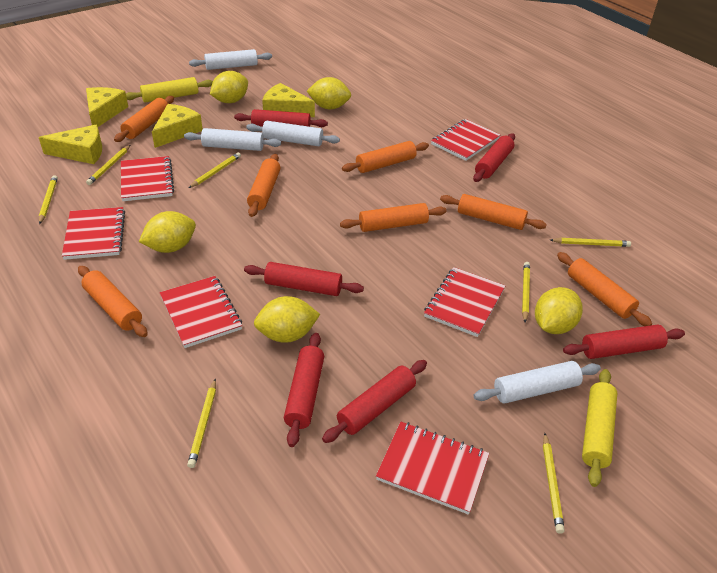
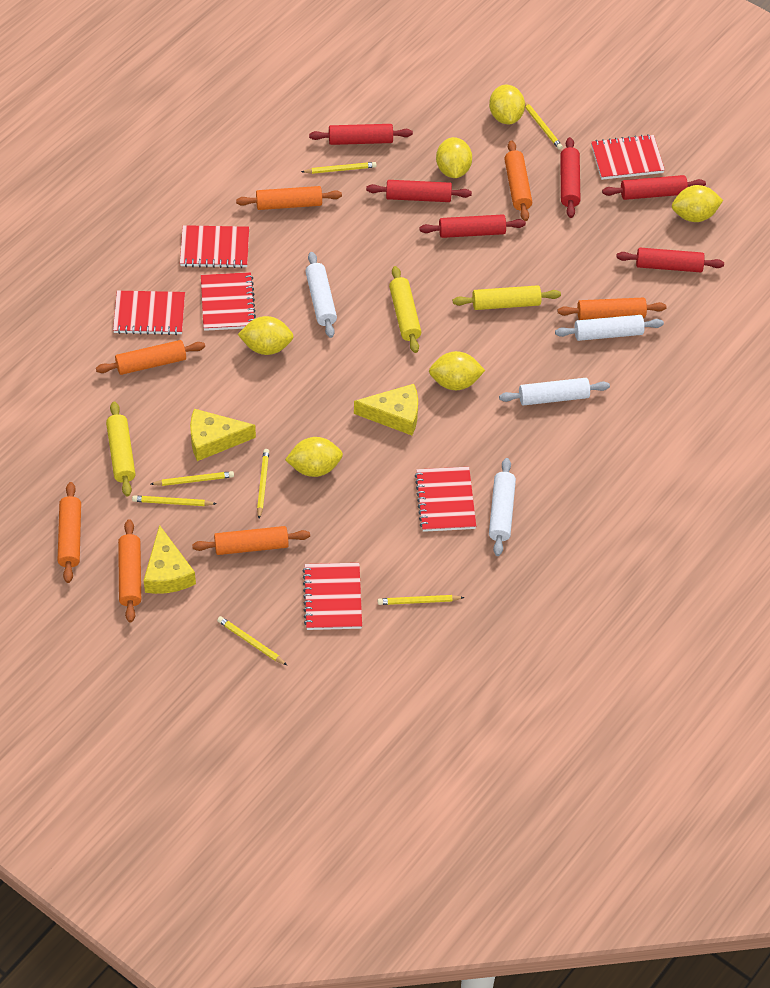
yellow cheese: [39,125,102,164] [86,87,128,127] [152,104,203,148] [262,83,315,117] = 4 -> [144,525,196,594] [190,409,256,461] [354,384,418,435] = 3
yellow lemon: [139,211,196,253] [210,71,248,103] [254,296,320,343] [307,77,351,109] [535,287,583,334] = 5 -> [238,316,294,355] [285,437,343,477] [429,351,485,390] [436,137,472,178] [489,85,525,124] [672,185,723,222] = 6
yellow rolling pin: [126,77,213,103] [582,369,617,487] = 2 -> [106,402,136,496] [389,266,421,353] [453,285,561,310] = 3

